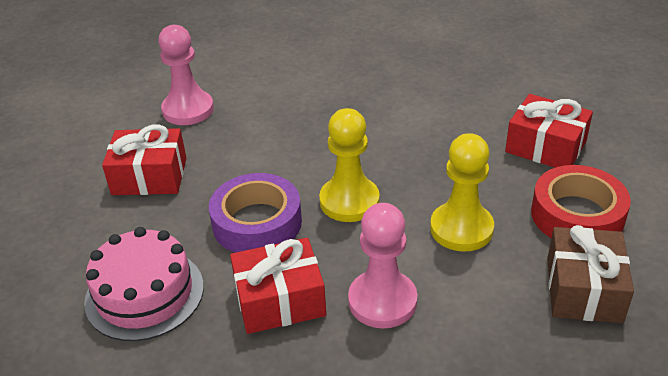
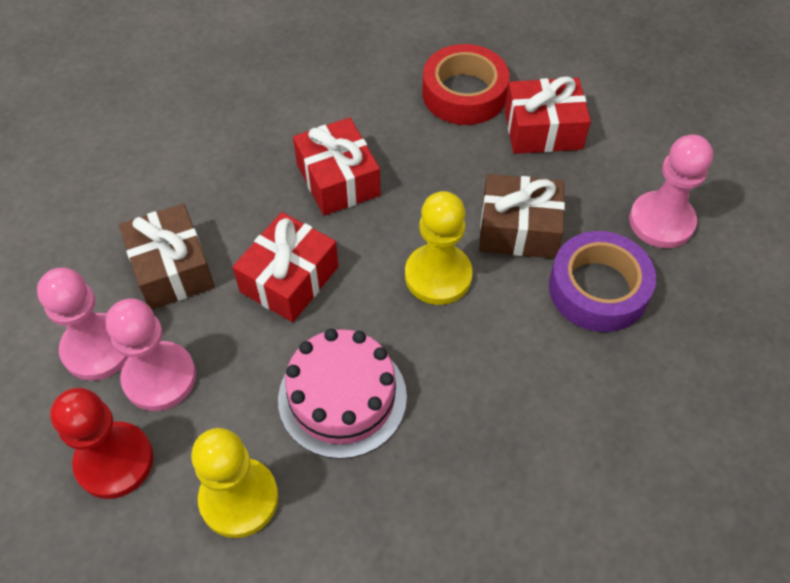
brown gift: [547,225,634,323] = 1 -> [119,203,215,310] [479,174,565,259] = 2
pink pawn: [158,25,214,125] [348,203,417,328] = 2 -> [37,267,128,381] [106,298,196,411] [629,134,713,248] = 3
red pawn: none = 0 -> [50,388,153,499] = 1

